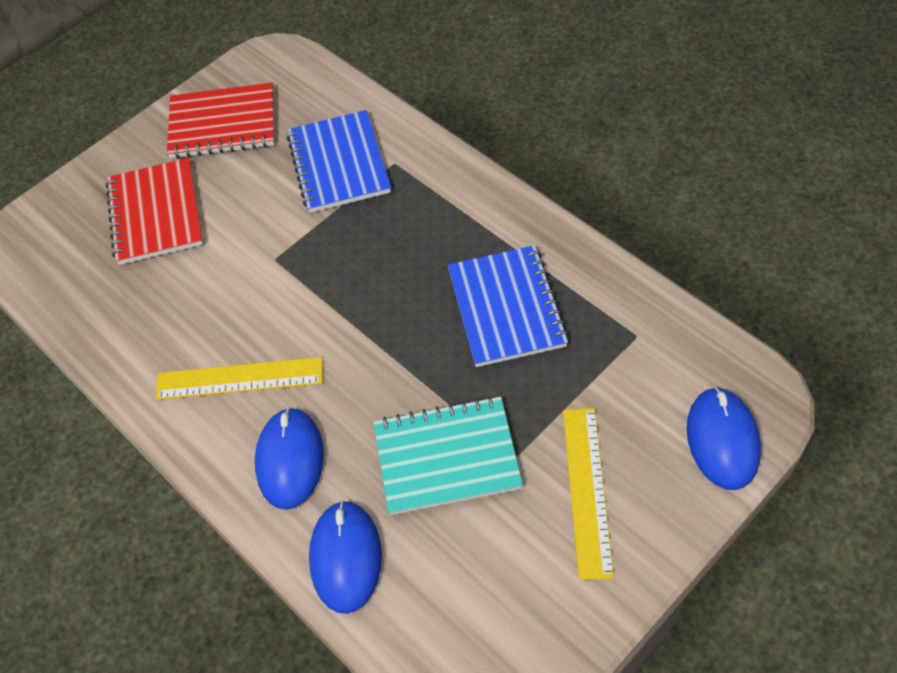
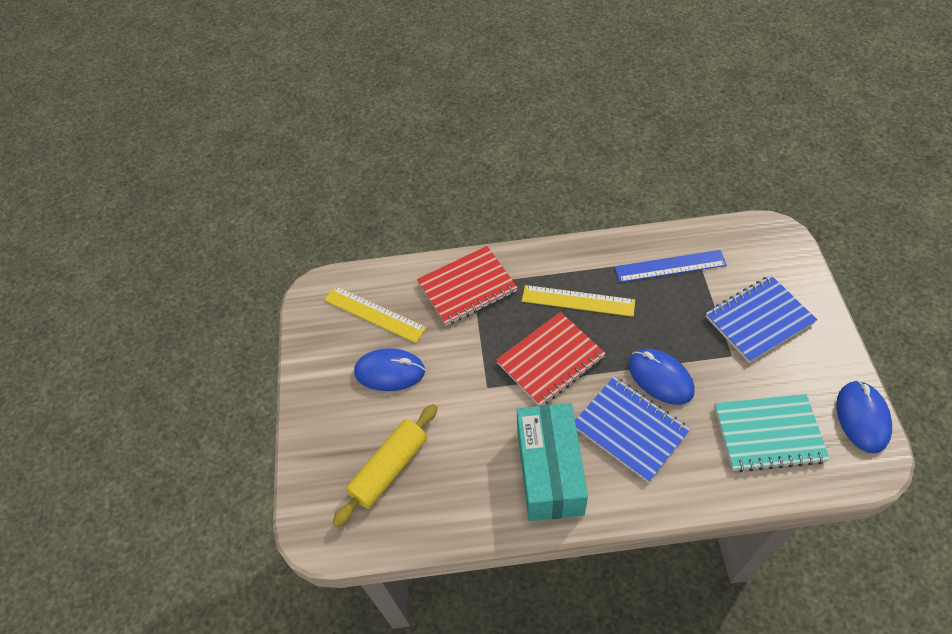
blue ruler: none = 0 -> [615,250,727,282] = 1
turquoise box: none = 0 -> [517,403,588,521] = 1
yellow rolling pin: none = 0 -> [333,404,438,527] = 1

